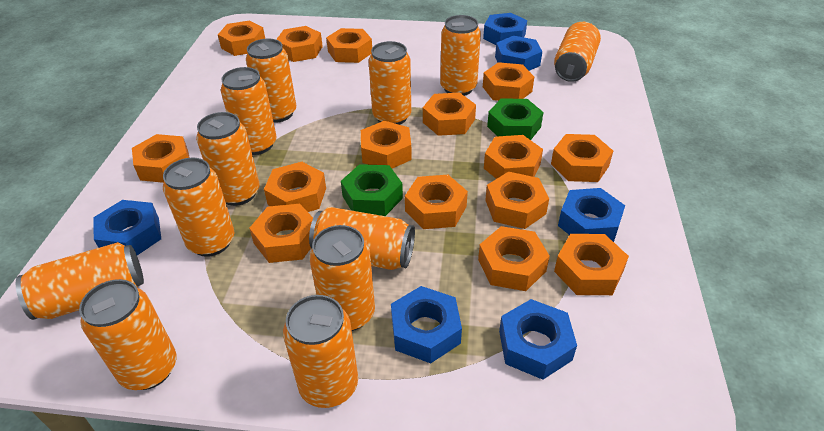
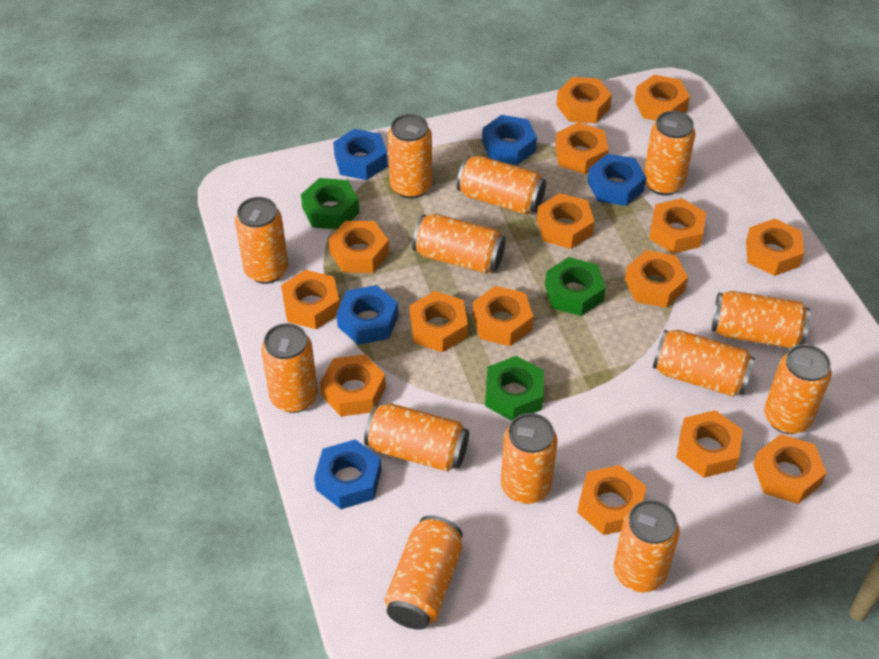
blue nut: [93,200,161,255] [391,286,462,363] [483,13,527,45] [495,36,542,71] [499,299,577,380] [558,188,625,242] = 6 -> [314,439,381,509] [333,129,388,180] [336,285,398,345] [482,115,537,165] [588,154,646,206] = 5
green nut: [341,164,403,216] [487,99,543,140] = 2 -> [301,178,359,229] [485,356,544,421] [545,257,606,316] = 3
orange can: [16,242,144,320] [79,279,176,390] [163,158,234,257] [196,112,259,206] [221,67,276,155] [246,39,296,123] [283,295,358,408] [309,207,415,270] [310,225,375,331] [369,41,411,125] [440,15,481,96] [554,22,601,82] = 12 -> [235,197,288,284] [261,323,318,413] [364,403,469,472] [384,515,463,630] [388,114,432,199] [413,214,506,274] [457,156,546,215] [501,413,558,504] [614,500,680,593] [644,111,696,196] [653,330,755,397] [711,291,811,348] [764,344,832,434] = 13

